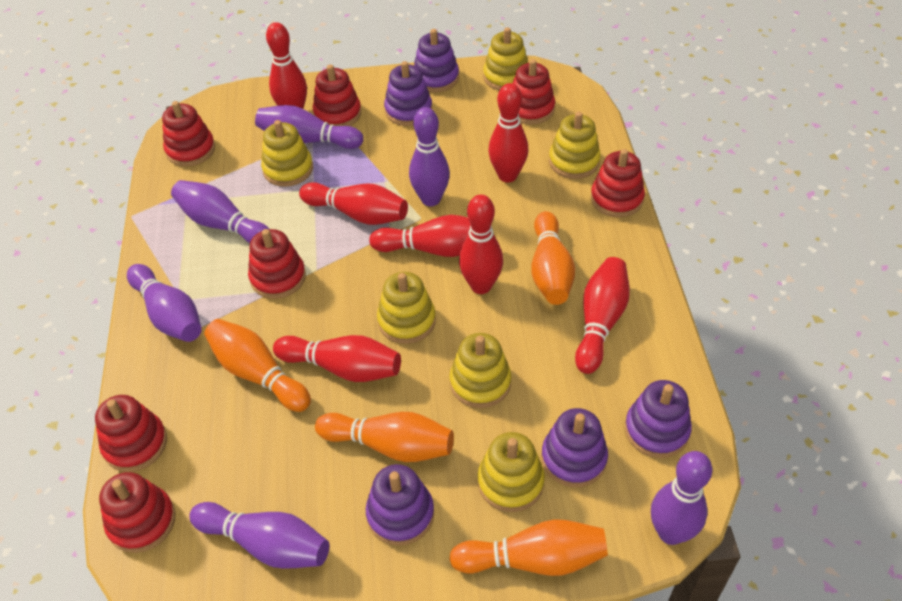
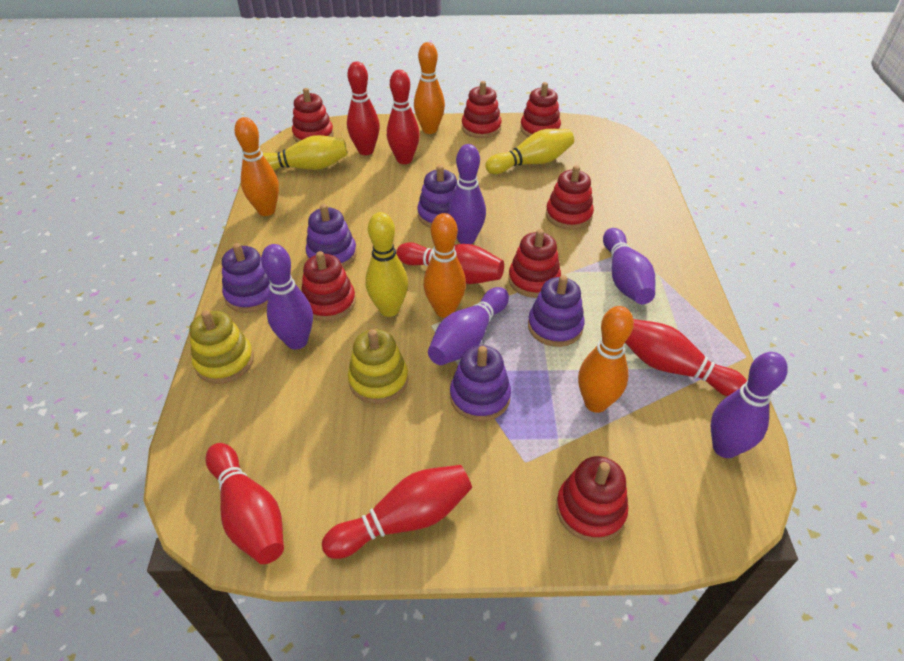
purple bowling pin: [127,264,202,342] [171,180,269,244] [189,502,329,569] [255,105,363,149] [409,107,450,206] [651,451,712,545] = 6 -> [261,244,313,350] [428,287,509,365] [448,144,486,244] [603,228,655,304] [711,352,788,458] = 5
red bowling pin: [266,22,307,109] [273,335,401,382] [299,182,408,225] [369,215,470,257] [459,195,503,294] [488,83,528,182] [575,257,630,374] = 7 -> [206,443,284,564] [322,465,472,559] [347,62,380,155] [387,70,420,164] [396,242,504,284] [625,319,747,396] = 6
yellow bowling pin: none = 0 -> [263,135,348,170] [365,212,408,317] [485,129,574,174] = 3
yellow stacking toy: [261,120,313,187] [377,272,436,344] [449,333,511,408] [478,432,545,512] [483,27,528,91] [549,112,601,179] = 6 -> [190,310,254,384] [348,329,408,404] = 2

